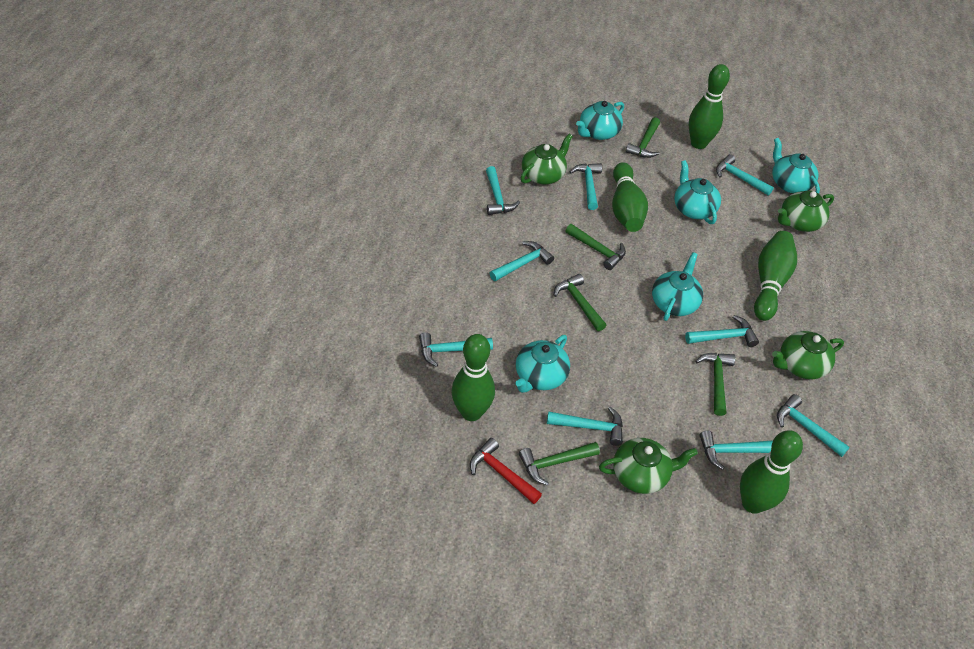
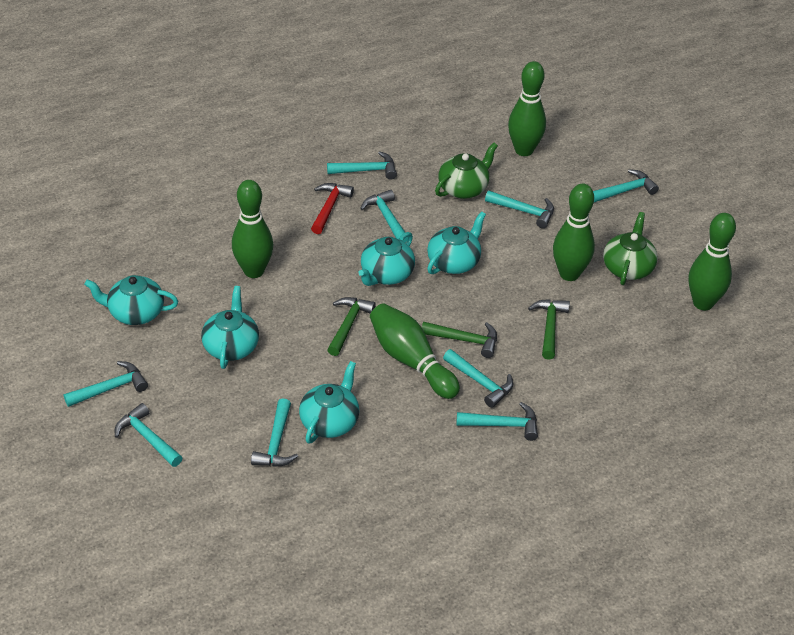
green hammer: [519,442,600,486] [554,274,606,331] [566,224,626,270] [626,117,660,158] [695,353,735,416] = 5 -> [327,297,376,356] [422,322,497,358] [528,299,570,360] = 3
green teapot: [521,134,573,184] [599,438,698,494] [772,331,844,379] [778,190,834,232] = 4 -> [435,142,498,199] [603,212,658,285] = 2

